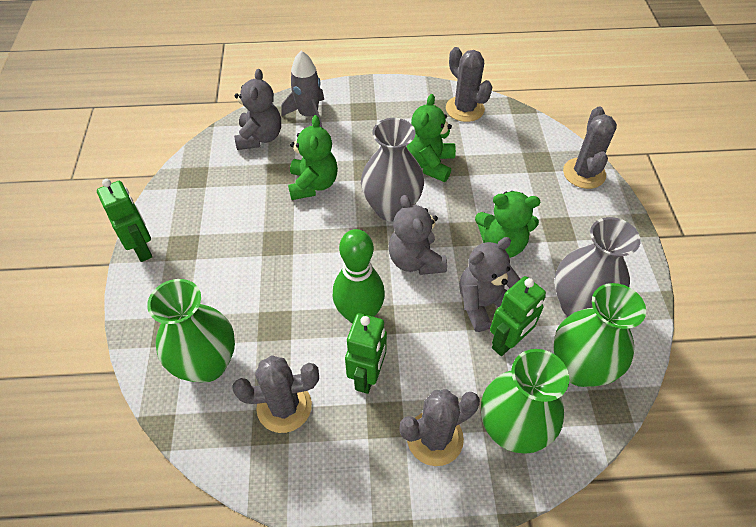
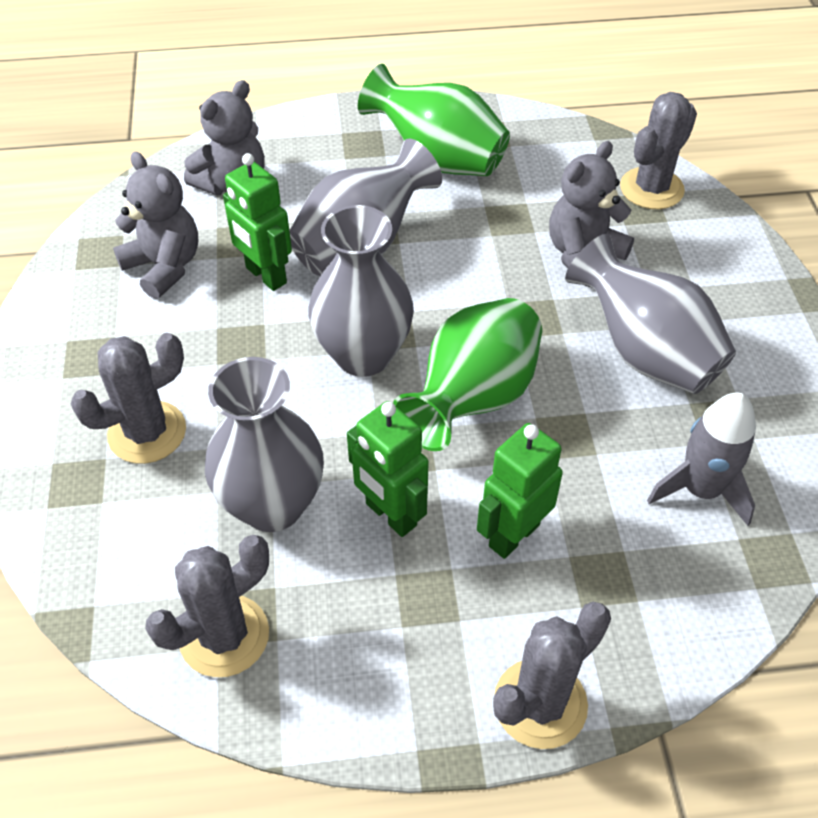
green bowling pin: [332,229,385,324] = 1 -> none = 0
green teddy bear: [288,115,338,200] [407,94,456,182] [475,191,540,258] = 3 -> none = 0
green vase: [147,279,235,383] [481,349,569,454] [553,283,646,387] = 3 -> [358,64,510,176] [393,298,542,451] = 2
grey vase: [361,118,424,221] [555,217,641,316] = 2 -> [205,357,324,532] [289,138,442,276] [308,205,414,377] [565,234,736,394] = 4

